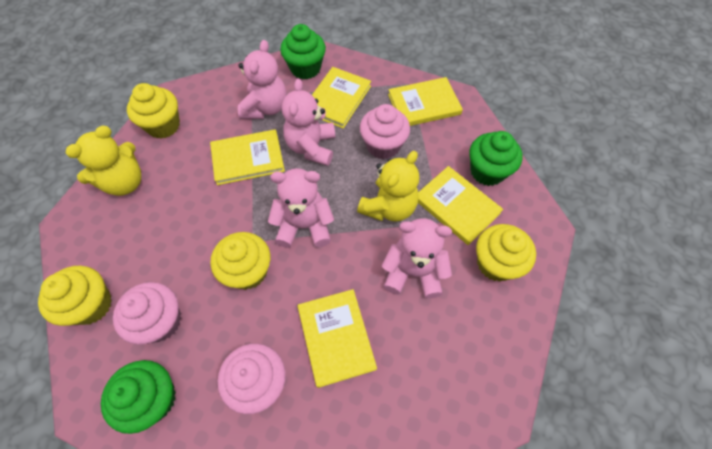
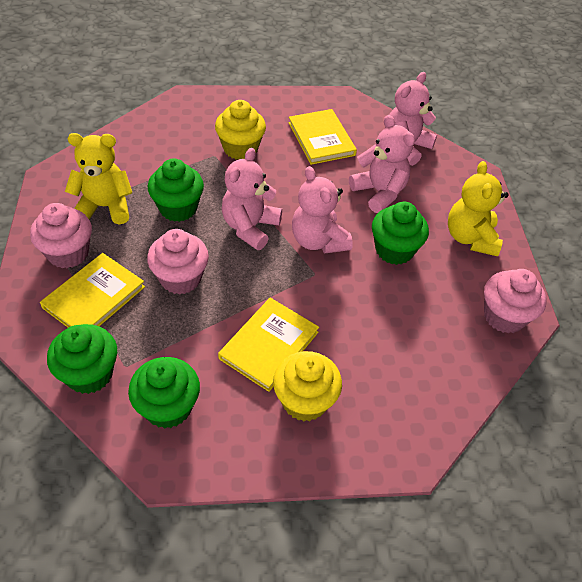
green cupcake: [101,360,176,434] [280,24,326,80] [469,131,523,186] = 3 -> [47,324,117,394] [128,357,200,429] [148,158,204,222] [372,202,429,265] = 4
yellow book: [210,129,285,185] [298,289,377,388] [312,67,371,129] [388,77,463,126] [418,166,503,245] = 5 -> [40,253,145,328] [218,298,319,392] [288,109,357,165] = 3
yellow cupcake: [38,266,112,326] [127,83,180,139] [211,232,270,290] [476,224,536,282] = 4 -> [215,100,266,160] [273,351,342,421] = 2

